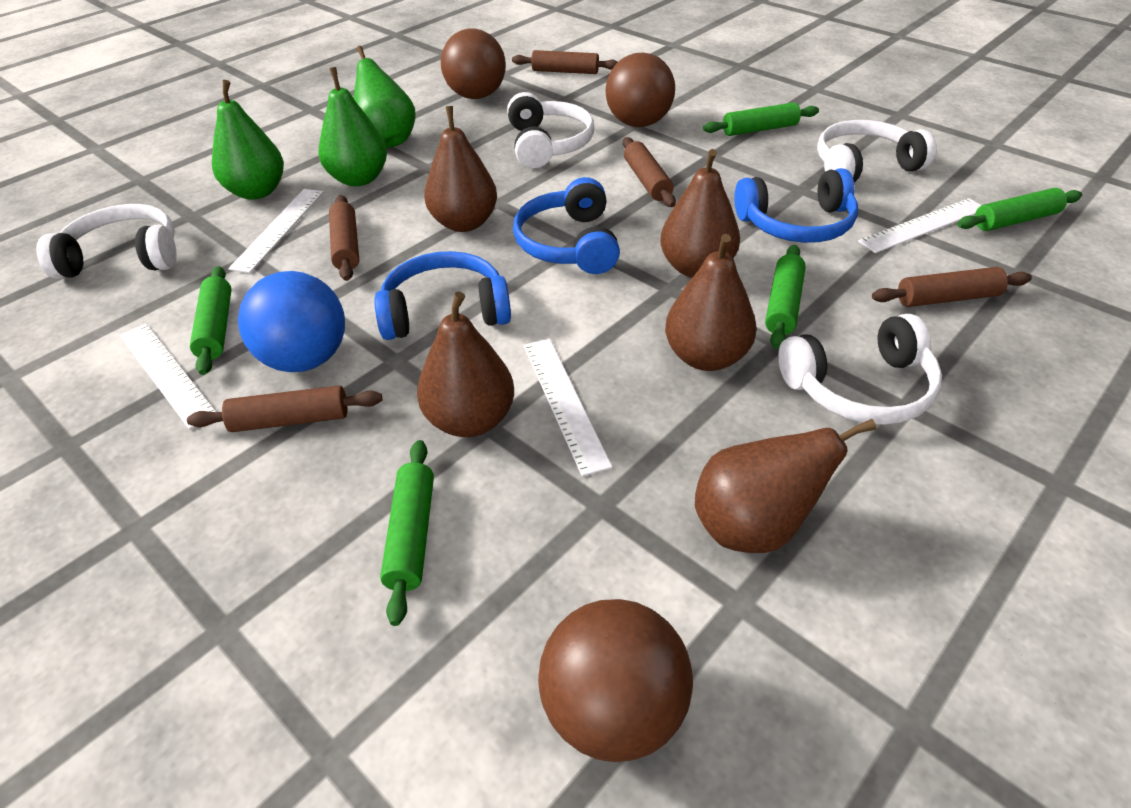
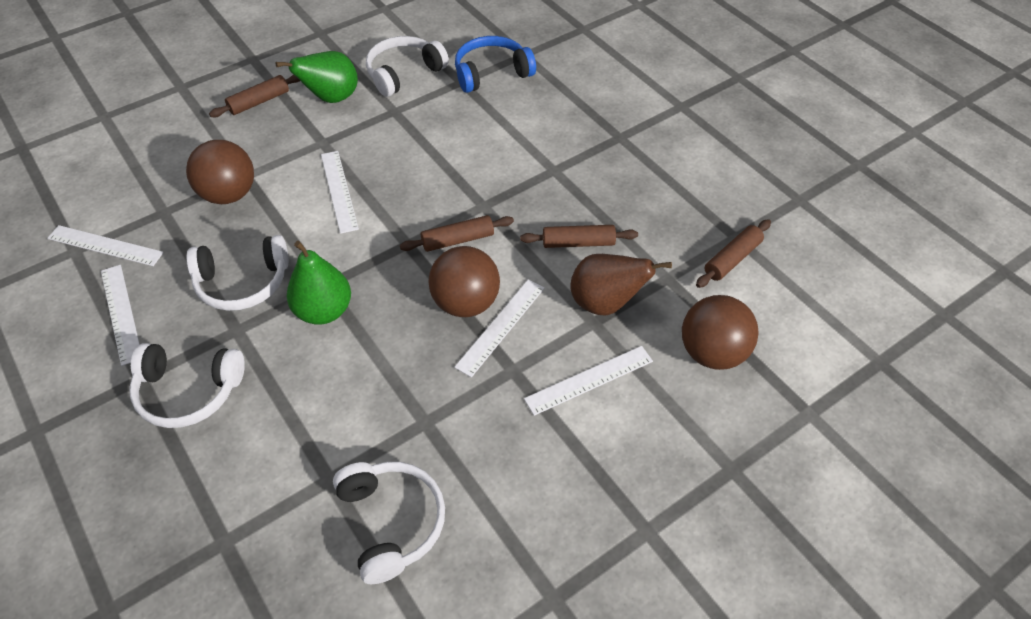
blue ball: [238,271,345,372] = 1 -> none = 0
blue headphones: [374,251,511,340] [513,177,620,274] [734,168,858,243] = 3 -> [455,36,536,93] = 1
brown pear: [417,292,514,437] [424,106,497,232] [660,149,740,278] [665,234,757,371] [695,419,876,553] = 5 -> [570,254,672,315] = 1
brown rolling pin: [187,386,382,432] [329,195,359,281] [512,50,618,74] [623,137,676,207] [872,267,1032,307] = 5 -> [209,74,300,117] [400,215,514,252] [520,225,638,248] [696,219,771,288] = 4
green pear: [212,80,284,200] [318,67,387,186] [354,46,415,148] = 3 -> [276,51,358,103] [287,241,351,325] = 2
green rolling pin: [190,266,232,375] [380,440,434,626] [703,103,819,136] [765,245,806,349] [957,188,1082,231] = 5 -> none = 0
white ruler: [120,324,216,430] [228,189,324,273] [523,339,612,476] [858,198,982,253] = 4 -> [47,225,164,266] [101,265,140,366] [321,151,359,234] [454,279,545,377] [524,346,653,416] = 5

